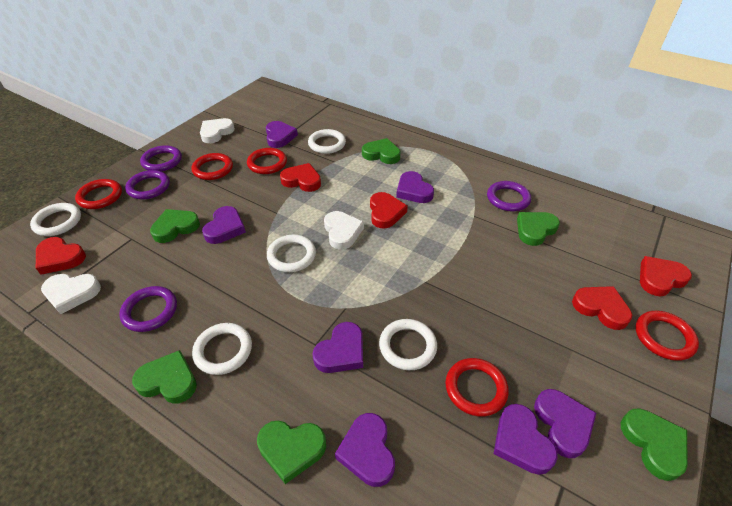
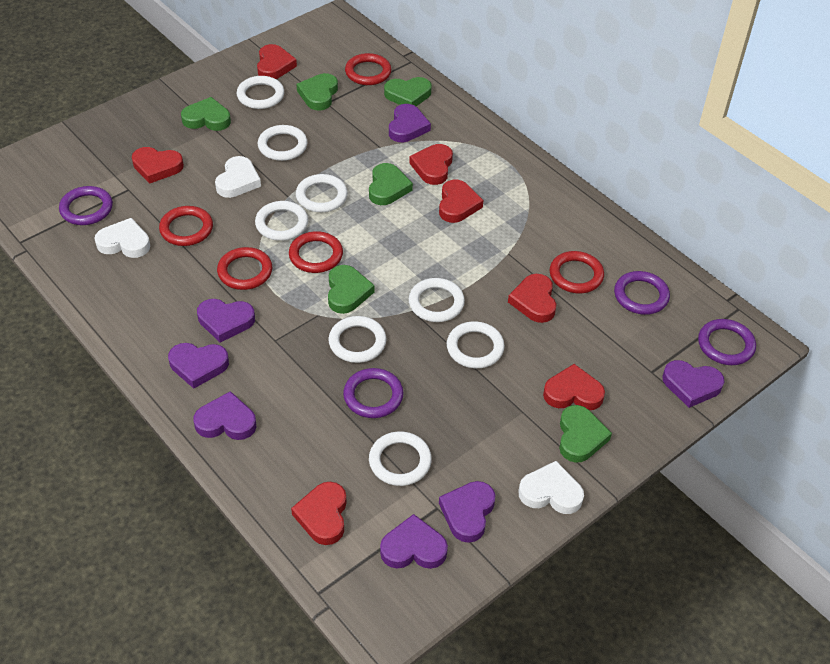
red heart: [36,237,86,275] [280,163,321,192] [370,192,408,229] [572,286,632,330] [640,256,692,296] = 5 -> [132,147,184,184] [257,44,297,79] [291,482,347,545] [409,144,453,185] [439,180,483,223] [508,274,556,323] [543,364,605,410] = 7
white ring: [30,203,81,236] [192,323,252,375] [267,235,316,272] [308,129,346,154] [379,319,437,370] = 5 -> [237,76,284,109] [255,201,308,241] [258,125,308,161] [296,174,348,212] [328,316,387,363] [369,431,432,486] [409,278,465,322] [447,321,505,368] = 8

